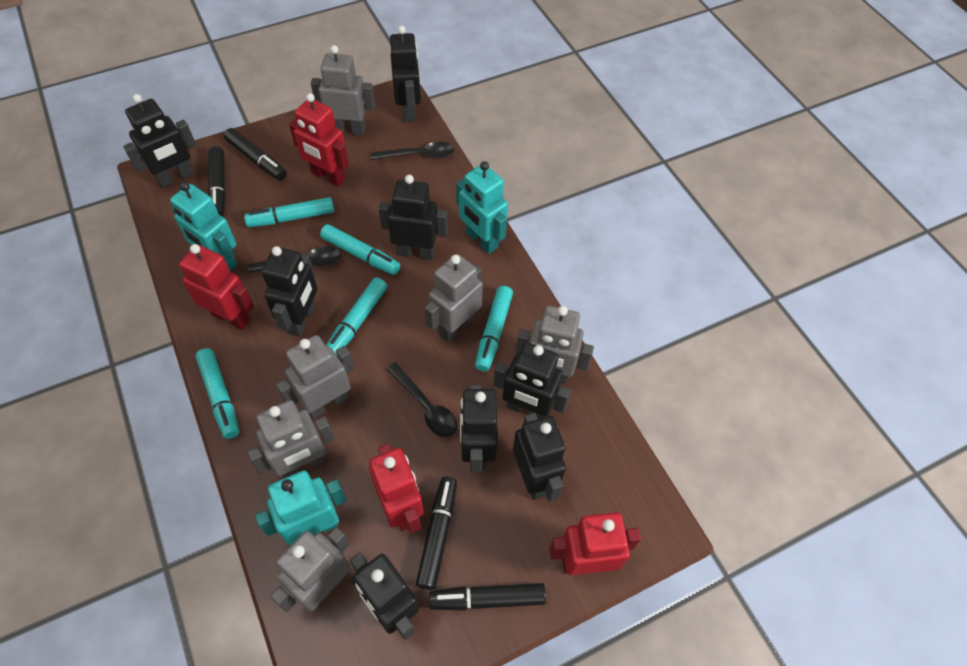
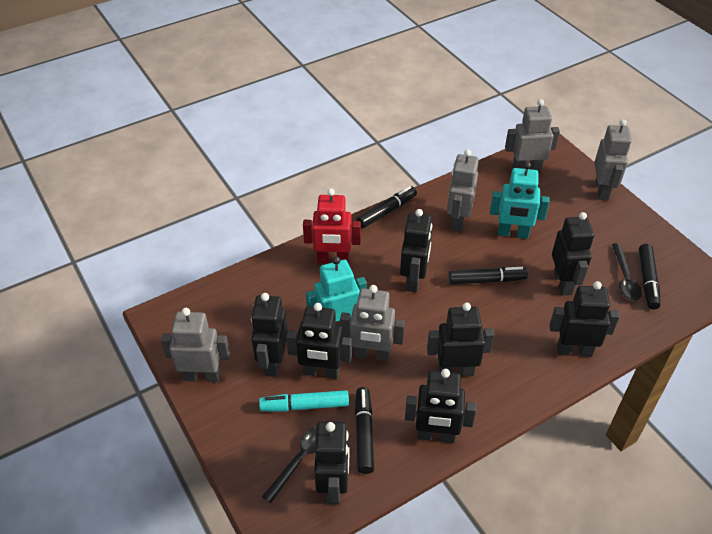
black spoon: [249,246,341,273] [371,141,454,160] [387,362,457,437] = 3 -> [262,426,317,503] [612,243,642,301] = 2
grey robot: [247,400,335,478] [270,527,351,612] [276,335,354,419] [311,45,375,136] [424,254,483,342] [516,306,594,384] = 6 -> [161,308,230,382] [340,285,405,361] [447,149,479,232] [505,99,560,173] [594,119,632,200] = 5
red robot: [179,244,254,330] [289,93,349,187] [369,444,424,533] [549,512,641,575] = 4 -> [303,188,361,264] = 1
turquoise marker: [195,348,239,439] [244,197,334,227] [320,224,400,275] [326,278,387,355] [475,286,513,372] = 5 -> [259,390,349,412] = 1
turquoise robot: [170,182,237,271] [255,470,347,545] [456,161,508,254] = 3 -> [306,256,367,322] [490,162,550,239] = 2

